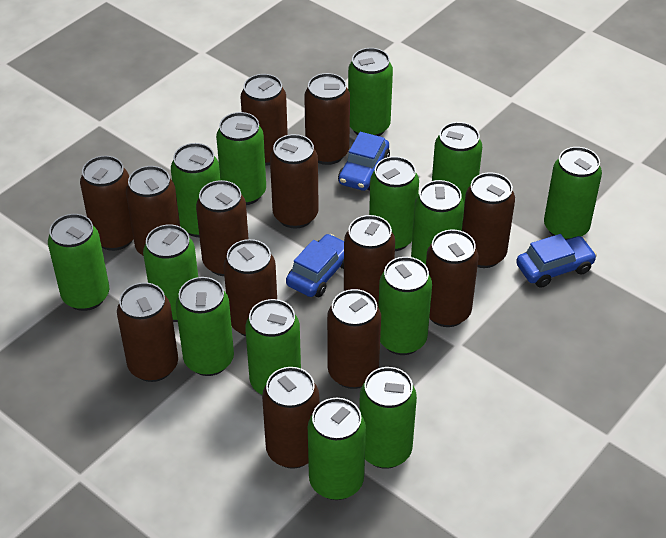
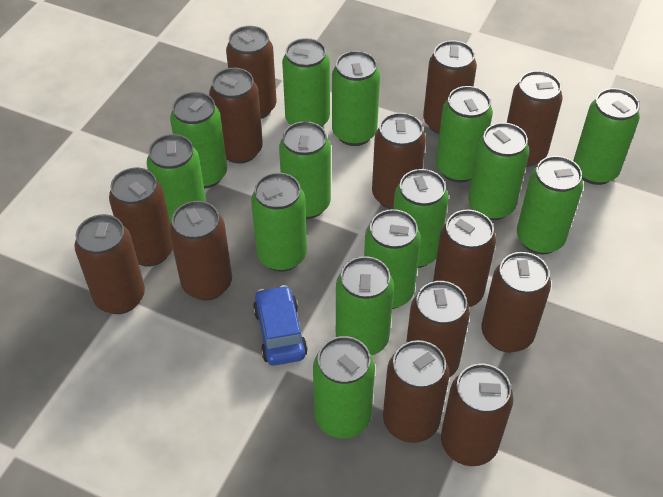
blue car: [286,234,344,297] [338,132,390,191] [516,234,597,288] = 3 -> [253,285,308,366] = 1

